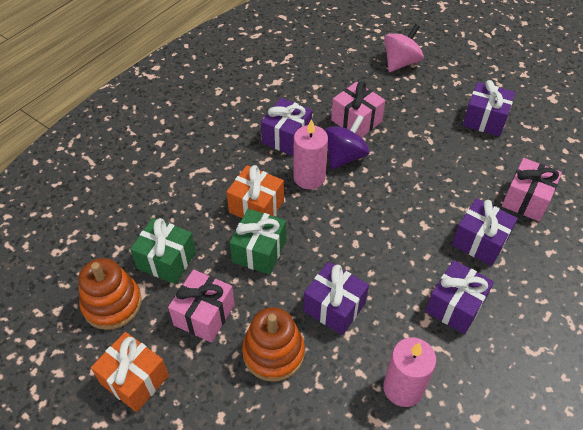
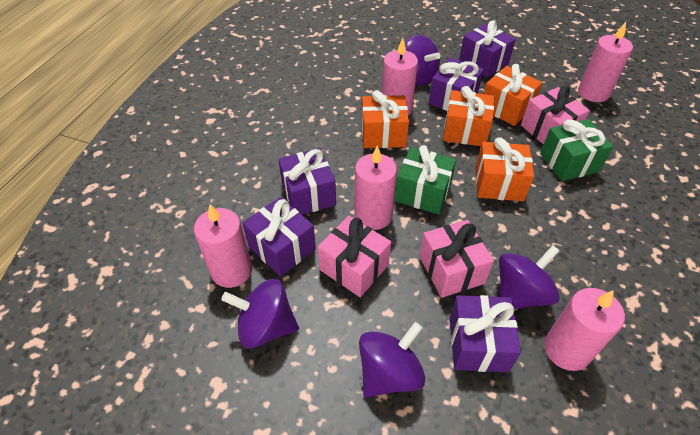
orange gift: [91,332,169,412] [226,165,284,218] = 2 -> [362,90,409,148] [443,86,494,146] [475,137,534,201] [484,64,542,126] = 4
orange stacking toy: [79,258,142,330] [242,307,305,382] = 2 -> none = 0
pink candle: [293,119,328,189] [383,337,436,407] = 2 -> [194,204,252,288] [355,145,397,230] [382,38,418,116] [544,288,625,371] [578,22,633,102] = 5
pink spinning top: [384,24,424,72] = 1 -> none = 0
purple spinning top: [325,115,370,169] = 1 -> [221,279,299,348] [359,322,425,397] [405,35,440,85] [499,245,560,309] = 4

